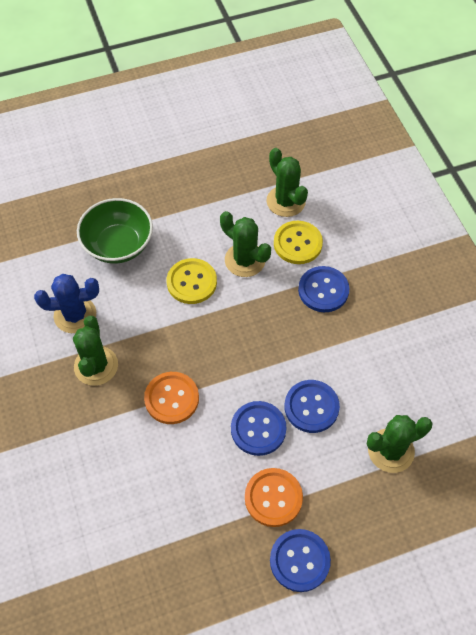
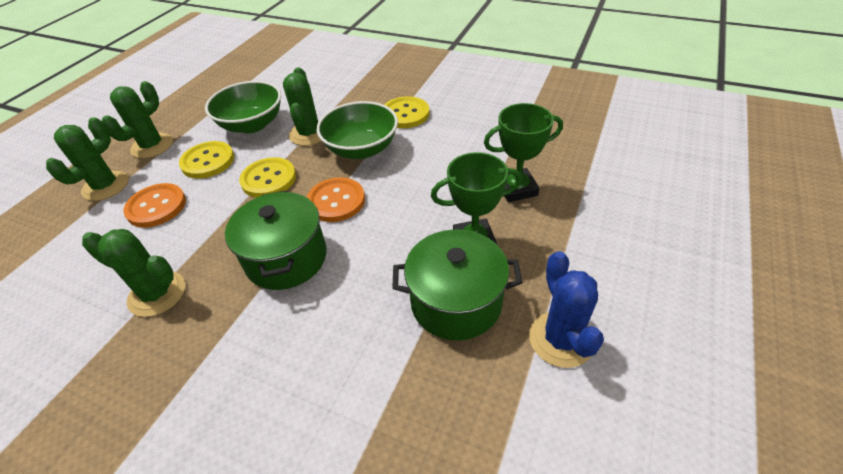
blue button: [231,401,287,456] [270,529,331,592] [284,380,340,433] [298,266,350,312] = 4 -> none = 0
green bowl: [77,198,153,264] = 1 -> [205,81,281,133] [317,101,398,159] = 2
green pot: none = 0 -> [225,191,327,290] [392,229,522,341] = 2
green trophy: none = 0 -> [431,152,522,244] [484,103,563,202] = 2
yellow button: [167,258,217,304] [274,221,323,264] = 2 -> [179,141,234,179] [239,157,296,198] [384,96,429,128] = 3

